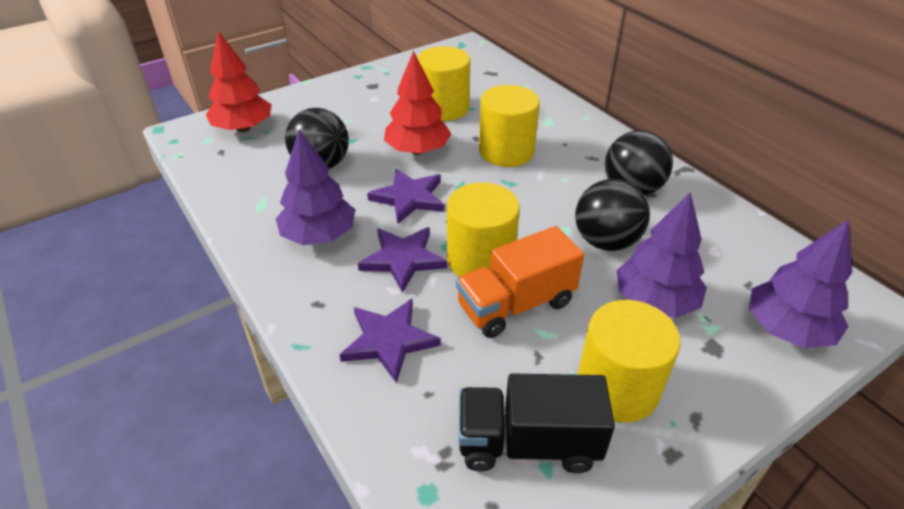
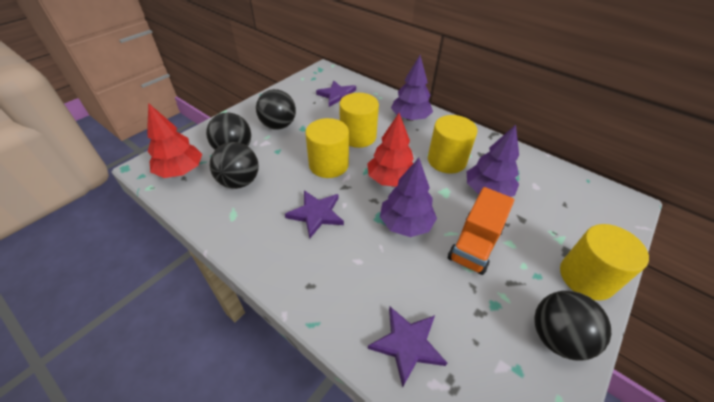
black ball: [285,108,349,169] [575,179,650,251] [605,130,673,196] = 3 -> [206,113,251,150] [210,142,259,189] [256,89,296,130] [534,291,611,360] = 4
black truck: [459,374,615,473] = 1 -> none = 0

